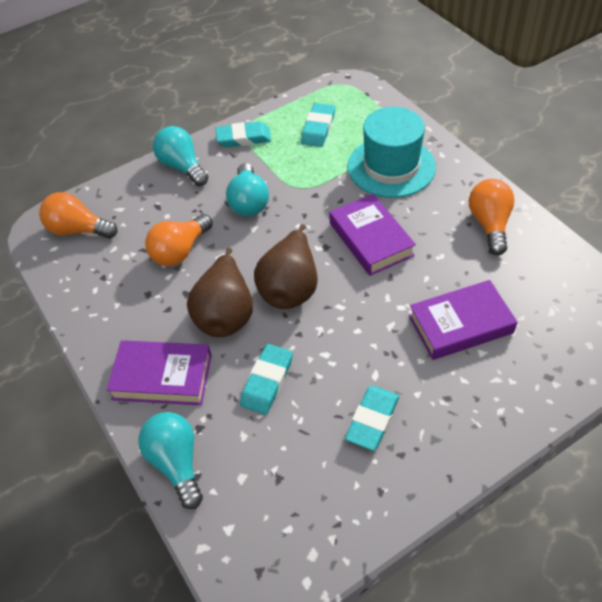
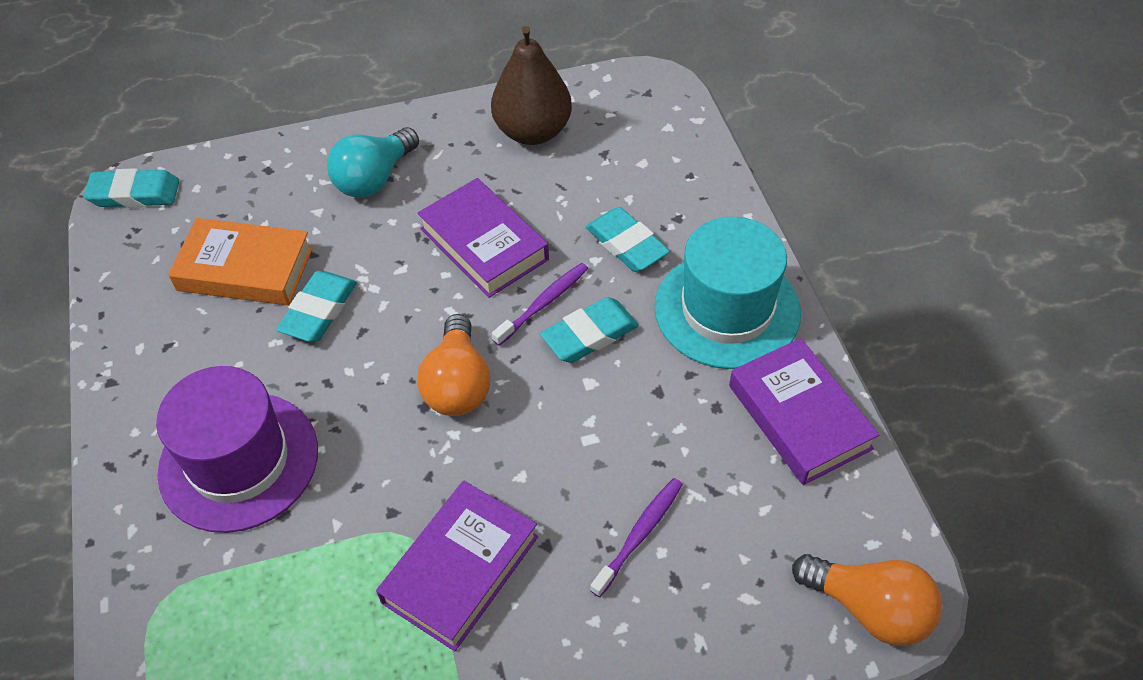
brown pear: [187,248,253,337] [254,224,318,309] = 2 -> [491,26,572,145] = 1
orange book: none = 0 -> [168,218,313,305] = 1
orange light bulb: [39,192,117,238] [145,214,213,266] [469,179,515,255] = 3 -> [418,314,490,416] [792,554,942,646] = 2
purple hat: none = 0 -> [156,366,318,533] = 1
purple toothbrush: none = 0 -> [492,263,588,346] [590,478,683,597] = 2
turquoise light bulb: [138,412,203,509] [153,126,208,186] [226,163,269,216] = 3 -> [327,127,419,198] = 1

